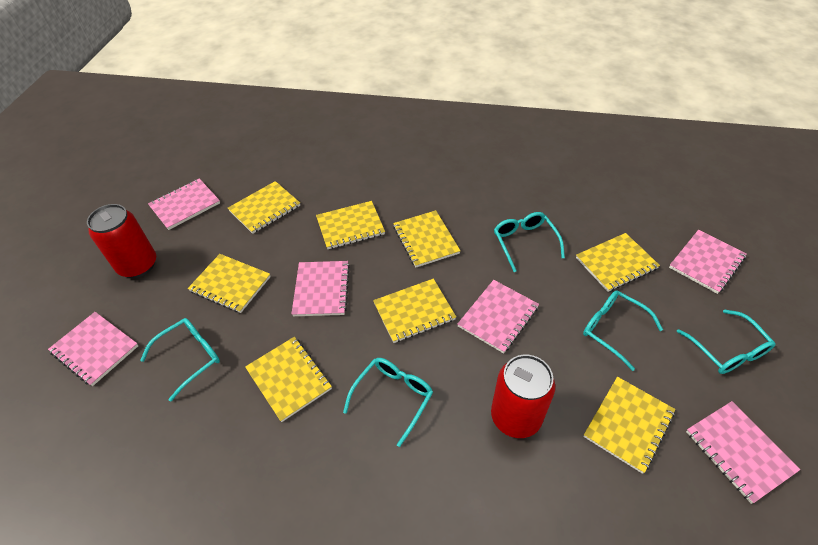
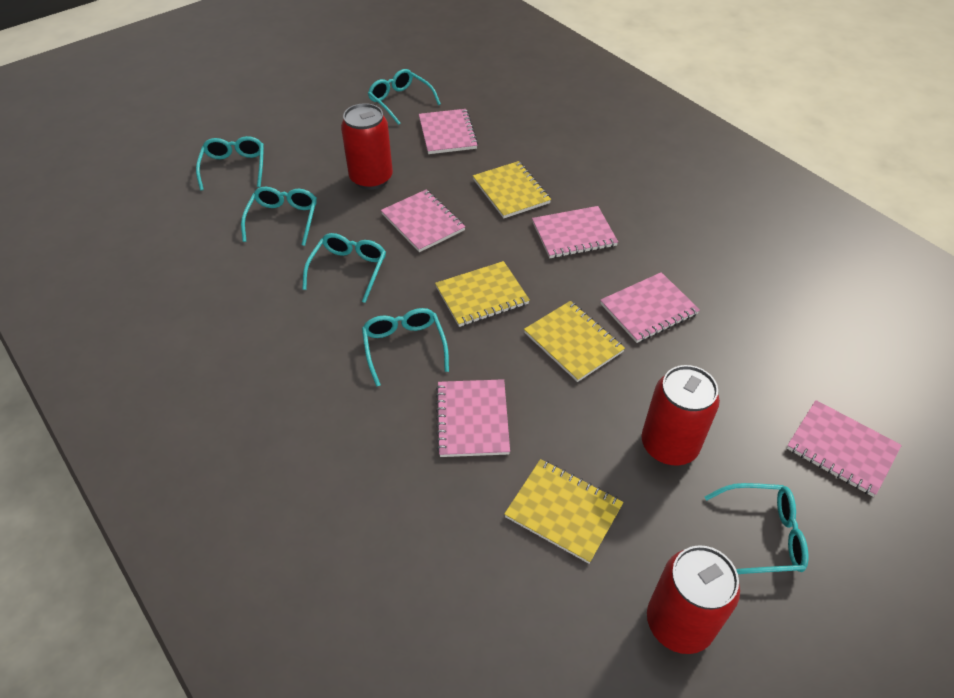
red can: [87,204,156,278] [491,355,555,438] = 2 -> [341,103,393,190] [642,365,720,466] [647,545,740,654] = 3
turquoise glasses: [140,318,220,401] [343,358,433,447] [494,212,565,272] [583,290,663,371] [676,309,775,374] = 5 -> [196,136,264,191] [241,187,317,246] [302,233,386,303] [362,308,449,387] [368,69,441,125] [705,483,808,574] = 6
yellow notebook: [188,254,271,313] [228,181,300,234] [245,337,332,422] [316,201,385,249] [373,279,456,343] [393,210,460,268] [576,233,660,292] [583,377,676,474] = 8 -> [435,261,530,327] [473,161,551,218] [504,459,624,564] [524,301,625,382] = 4

